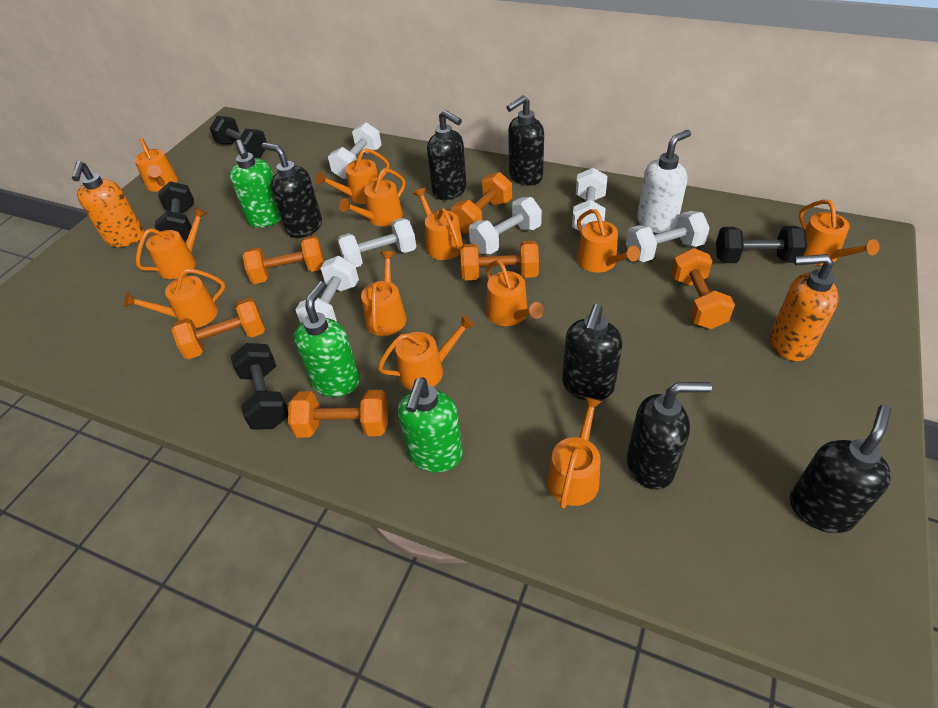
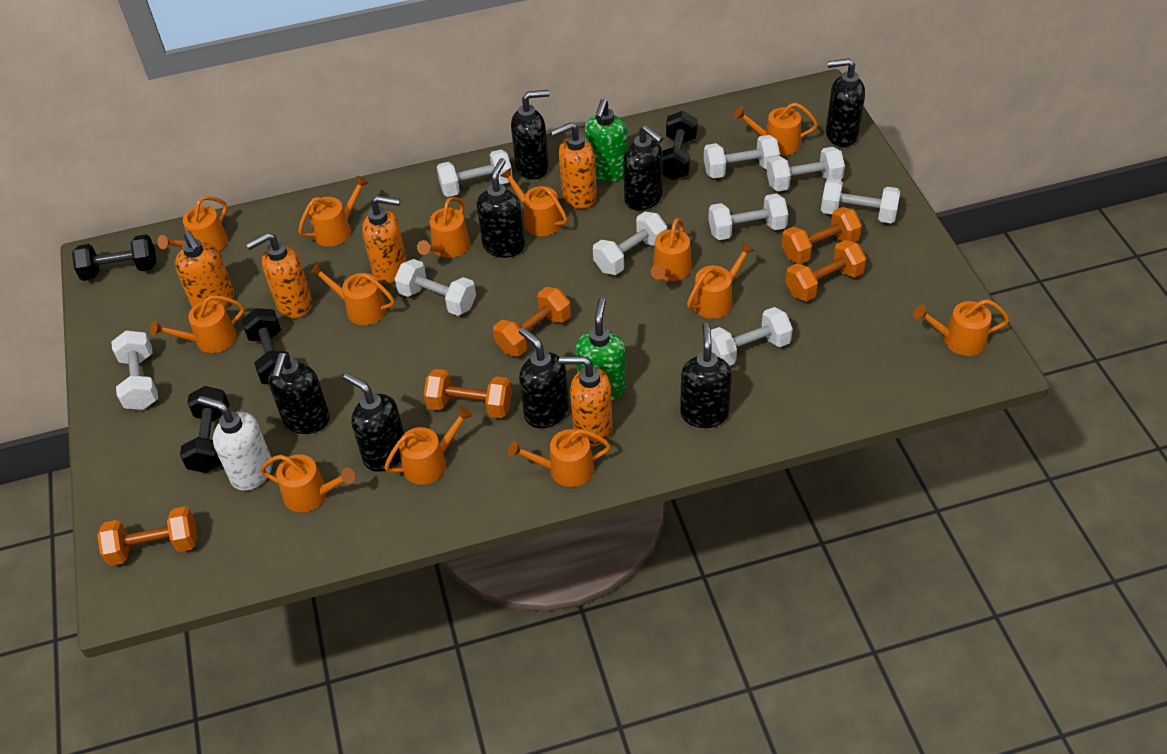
black soap dispenser: [262,142,322,238] [427,110,466,200] [506,95,544,186] [562,304,623,400] [627,382,712,490] [790,405,892,533] = 6 -> [268,353,330,434] [343,373,404,472] [477,158,525,258] [511,90,550,180] [519,327,569,428] [623,125,663,211] [680,323,732,428] [826,58,865,147] = 8
green soap dispenser: [230,140,282,228] [294,281,360,397] [398,378,463,473] = 3 -> [576,298,626,401] [585,99,628,182] = 2
orange dumbbell: [172,298,265,359] [242,236,324,284] [288,390,388,438] [451,172,512,234] [461,241,539,280] [671,248,735,329] = 6 -> [97,506,197,566] [423,369,512,418] [493,287,571,357] [781,207,862,264] [785,240,866,302] = 5
orange soap dispenser: [72,161,144,247] [770,254,839,361] = 2 -> [175,230,234,308] [246,232,312,318] [362,195,407,284] [550,122,597,209] [559,356,613,447] = 5
orange watering can: [124,268,225,328] [135,138,178,192] [136,207,207,279] [316,148,389,204] [339,168,405,226] [361,251,406,336] [378,315,475,390] [413,188,463,260] [486,260,544,326] [547,397,602,509] [577,209,640,273] [799,200,879,265] = 12 -> [150,295,245,353] [157,196,228,251] [260,454,355,512] [298,176,369,247] [310,263,395,325] [384,406,473,485] [417,197,470,258] [500,168,567,236] [508,429,611,487] [651,218,692,281] [687,243,755,319] [734,103,818,156] [914,299,1009,356] = 13
white dumbbell: [296,256,359,323] [328,122,381,179] [337,218,416,267] [469,197,542,254] [572,168,607,231] [626,211,710,262] = 6 -> [111,330,158,410] [395,259,476,316] [437,149,513,197] [593,212,667,275] [704,135,780,179] [708,193,788,240] [711,307,793,366] [766,147,845,191] [821,178,900,223] = 9

